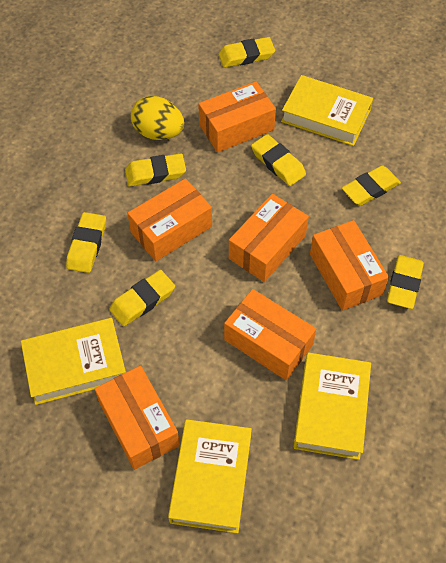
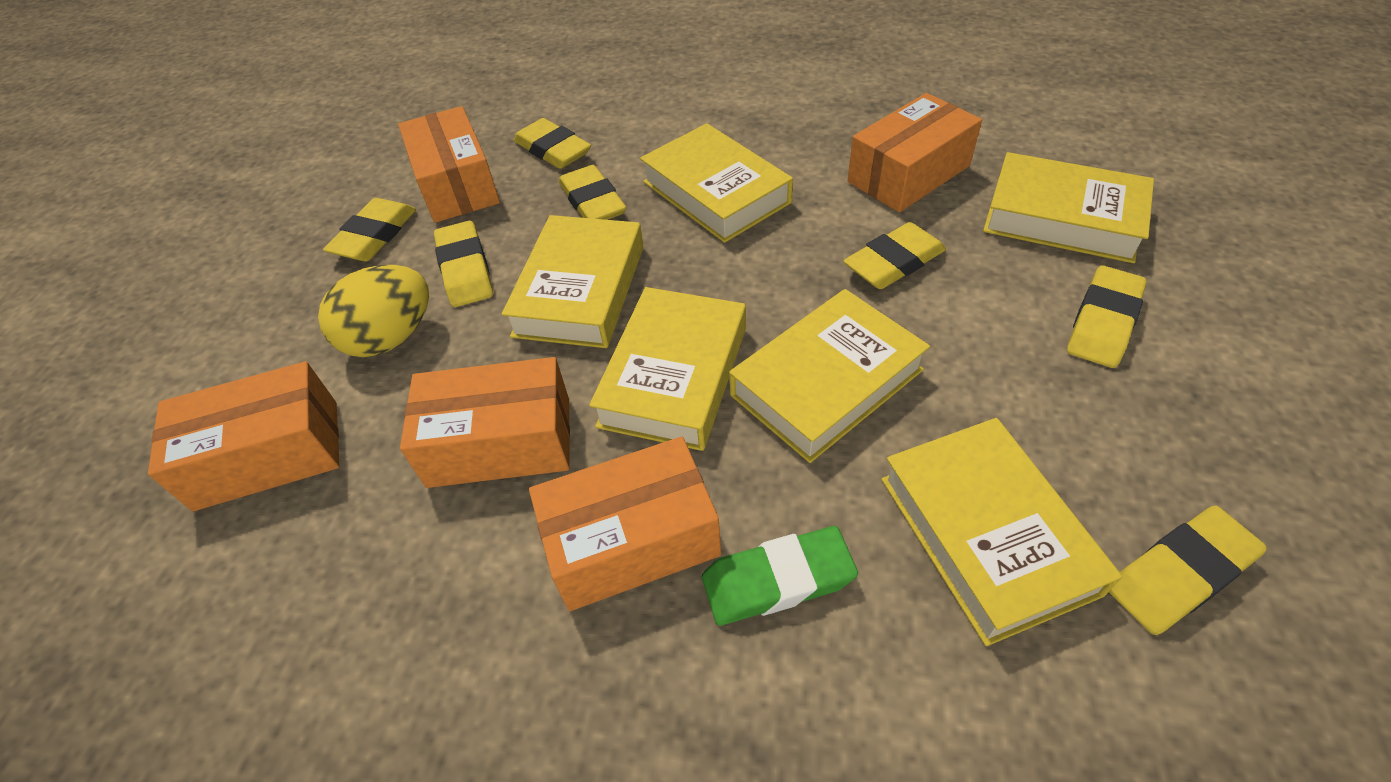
green eraser: none = 0 -> [702,526,858,626] = 1
orange box: [95,366,180,470] [127,178,212,262] [198,81,276,152] [224,289,316,380] [229,194,309,282] [310,220,389,311] = 6 -> [148,361,339,511] [398,106,500,223] [400,357,570,488] [529,437,721,611] [847,93,982,212] = 5
yellow book: [21,318,126,405] [168,419,252,533] [281,75,373,146] [294,352,371,460] = 4 -> [502,215,643,348] [589,287,746,451] [640,123,793,243] [729,289,930,463] [881,418,1122,646] [983,152,1154,263] = 6

